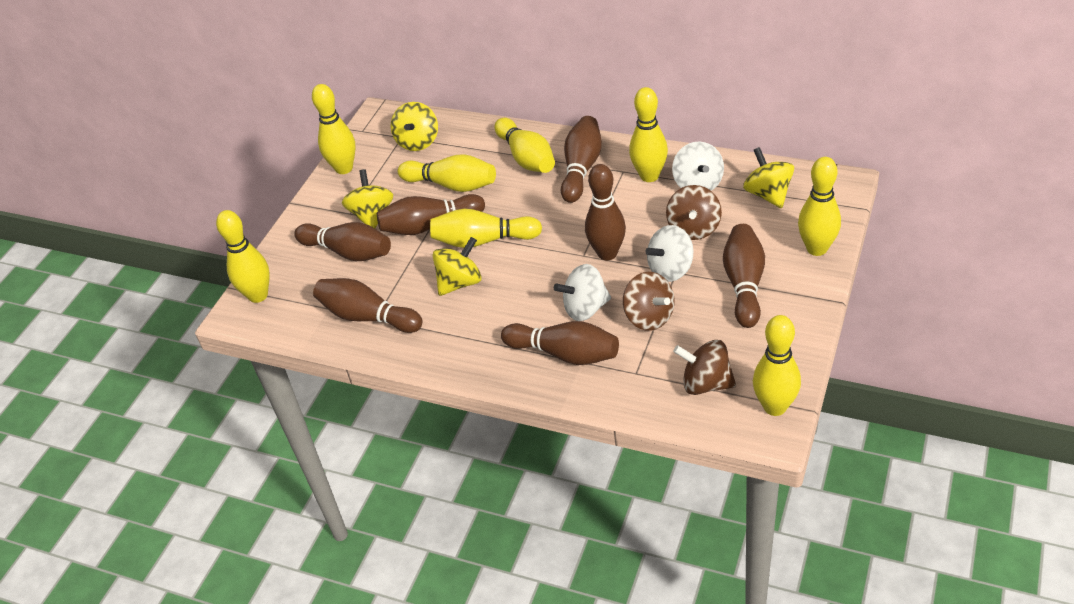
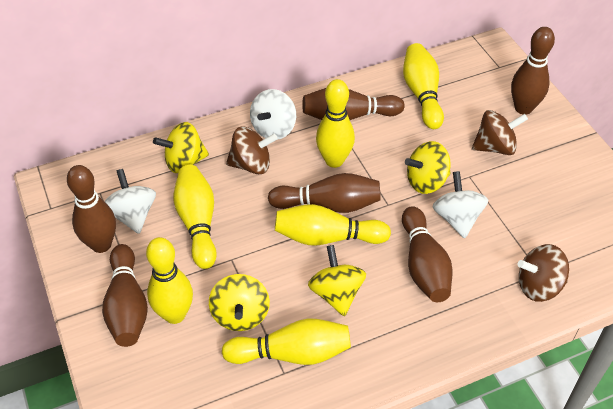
brown bowling pin: [294,222,391,261] [313,278,423,333] [377,194,485,235] [501,321,619,365] [561,116,602,203] [585,164,626,261] [723,224,765,328] = 7 -> [67,165,116,253] [102,244,148,347] [268,173,381,213] [302,88,404,120] [402,206,453,302] [511,27,555,115] = 6
yellow bowling pin: [216,210,270,303] [312,84,356,174] [398,154,496,192] [430,209,542,248] [494,118,555,173] [629,87,668,182] [753,315,801,416] [798,157,841,256] = 8 -> [146,237,193,324] [173,165,217,269] [222,318,351,365] [275,204,391,245] [316,79,355,168] [403,43,444,129] = 6

